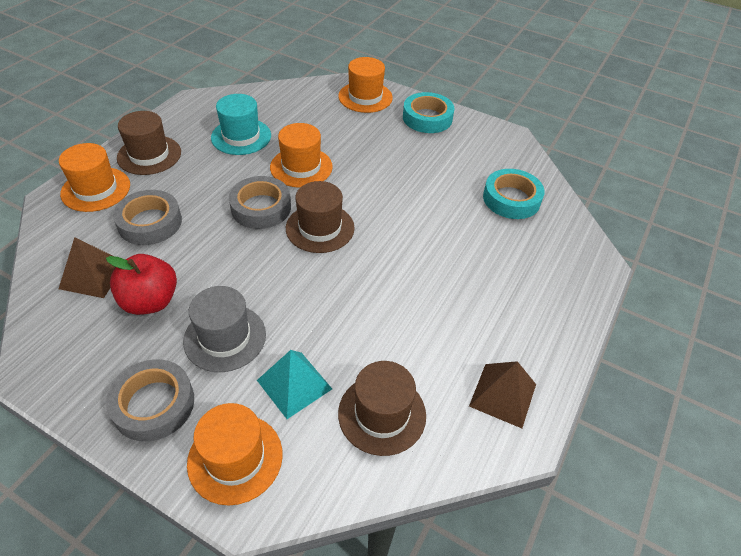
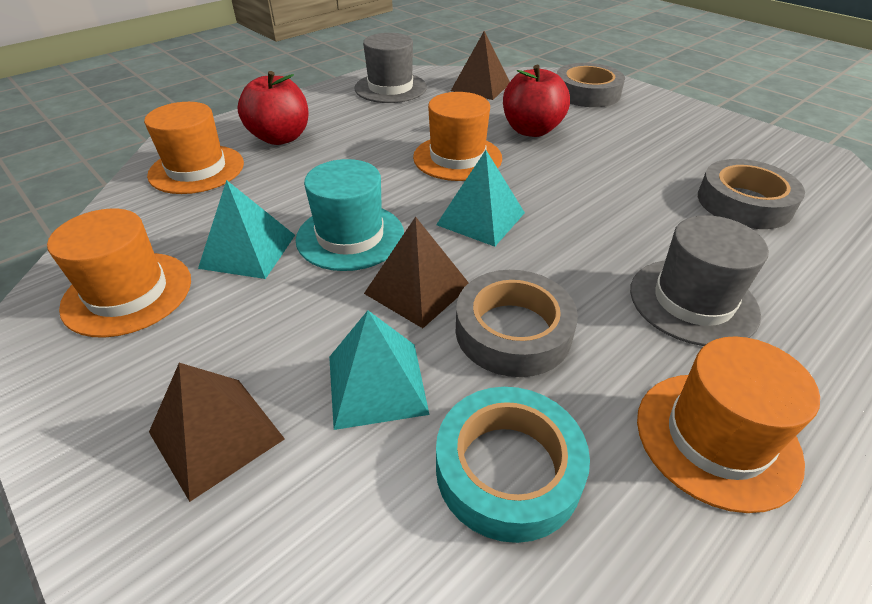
brown hat: [117,111,181,175] [286,181,355,253] [338,361,426,456] = 3 -> none = 0
brown pyramid: [59,237,116,298] [469,361,536,428] = 2 -> [149,363,285,502] [364,217,469,328] [451,31,510,100] = 3
grey hat: [183,286,266,372] = 1 -> [354,33,427,103] [630,215,769,346] = 2
red apple: [106,254,177,315] = 1 -> [237,71,309,145] [503,65,570,137] = 2
turquoise pyramid: [257,350,332,419] = 1 -> [198,180,295,279] [329,310,429,430] [436,150,525,247] = 3
turquoise tape: [403,92,454,133] [483,169,545,219] = 2 -> [436,387,590,543] = 1

